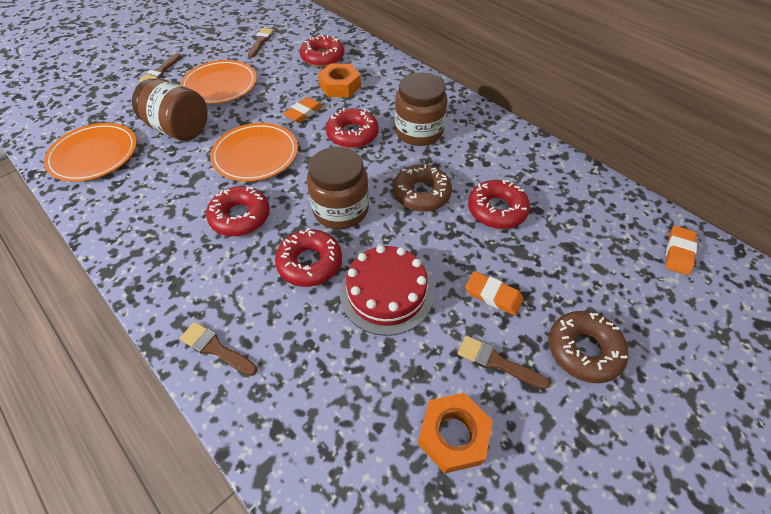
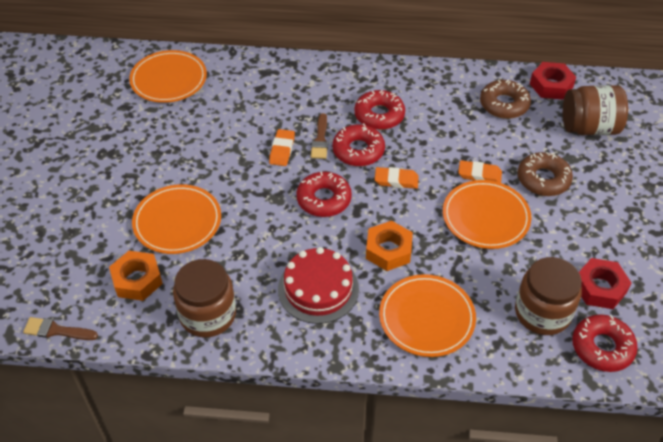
brown brush: [139,53,181,82] [180,322,257,376] [248,28,274,58] [458,335,550,389] = 4 -> [23,317,98,340] [311,113,328,159] = 2
orange plate: [44,123,137,182] [180,60,257,104] [210,123,298,182] = 3 -> [129,50,207,103] [132,184,221,254] [379,274,476,357] [443,180,531,249] = 4
red donut: [206,186,270,236] [275,228,342,287] [300,34,345,67] [326,108,379,148] [468,180,530,229] = 5 -> [296,172,352,217] [333,123,385,166] [354,90,405,130] [572,314,638,372] = 4
red nut: none = 0 -> [530,62,576,100] [579,258,631,309] = 2

